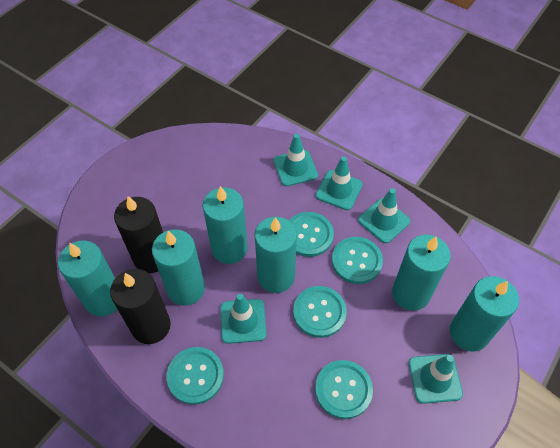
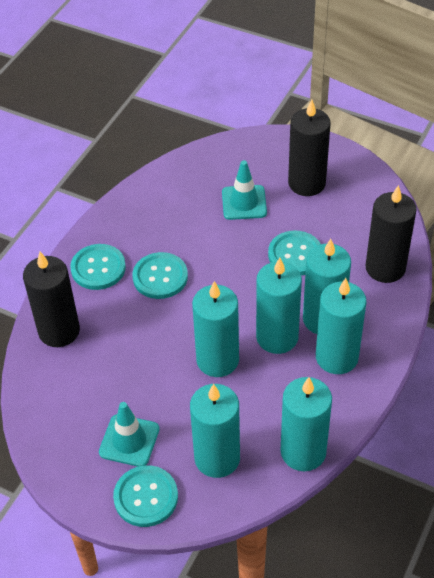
black candle: [110,269,171,344] [114,196,163,273] = 2 -> [23,252,80,347] [288,99,331,196] [365,185,417,283] = 3
turquoise button: [166,347,224,405] [289,212,334,257] [293,286,347,338] [315,360,373,419] [332,237,383,284] = 5 -> [70,244,126,290] [113,465,178,527] [132,252,188,299] [268,231,321,276] = 4
turquoise traffic cone: [220,294,267,344] [274,134,318,186] [316,156,363,210] [358,188,410,243] [409,354,463,404] = 5 -> [99,402,160,467] [222,160,267,220] = 2

